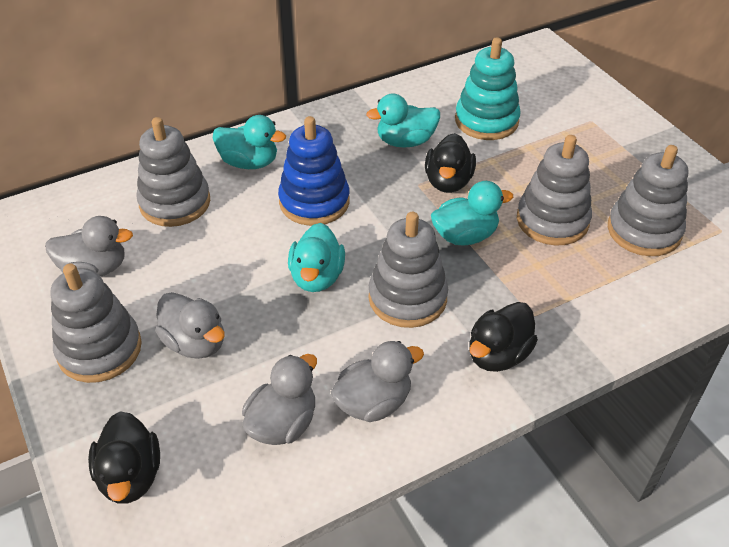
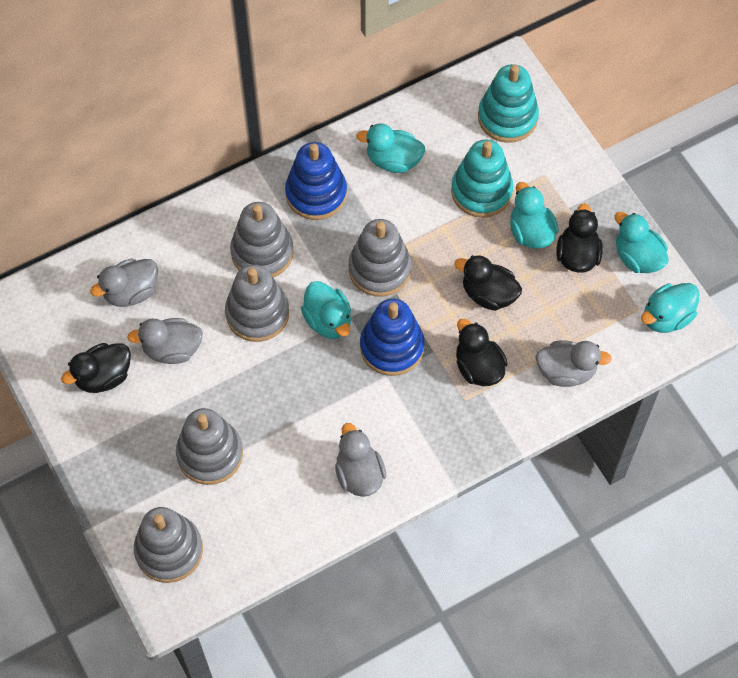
black duck: [88,411,160,504] [425,133,476,193] [469,302,538,372] = 3 -> [61,343,131,393] [454,255,522,311] [456,319,508,386] [556,203,603,273] = 4
blue stacking toy: [278,116,350,226] = 1 -> [285,142,347,220] [360,299,425,376] = 2
turquoise duck: [213,115,286,169] [288,223,345,292] [366,93,440,148] [431,181,513,246] = 4 -> [301,281,351,339] [356,123,426,173] [510,182,559,249] [615,212,668,273] [641,283,700,333] = 5
turquoise stacking toy: [455,37,521,140] = 1 -> [451,140,514,218] [478,64,539,143] = 2

